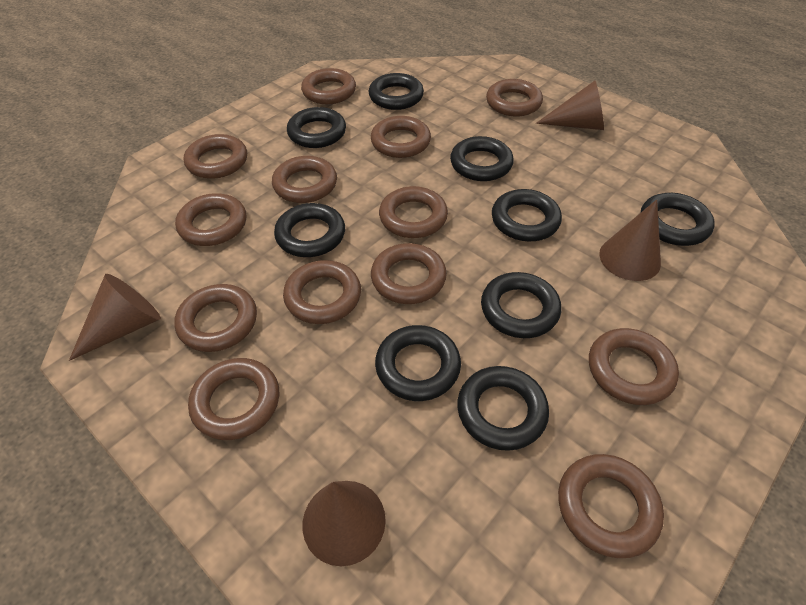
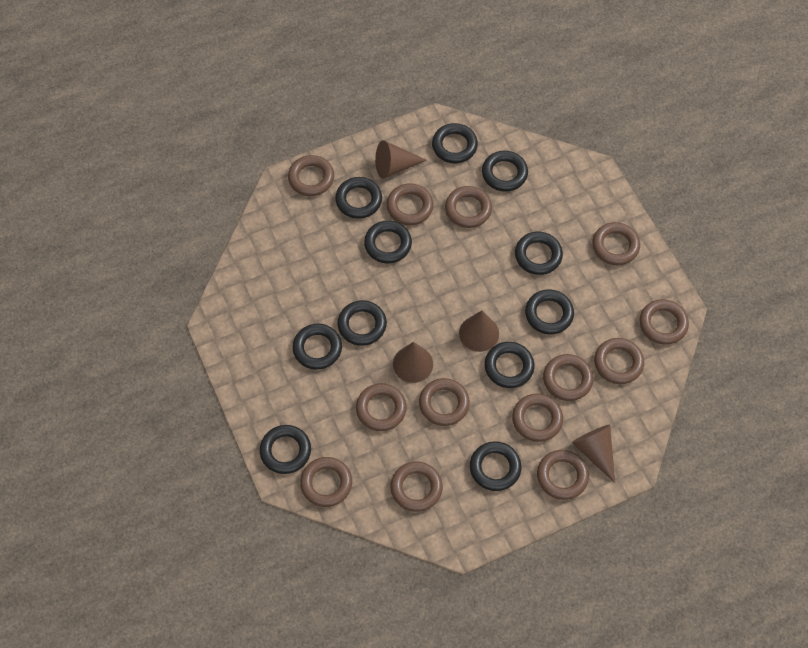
black ring: [274,203,345,257] [287,107,346,148] [369,73,424,110] [375,325,461,401] [450,136,514,181] [457,366,549,451] [481,272,561,338] [492,189,562,241] [641,193,715,246] = 9 -> [260,425,311,474] [292,324,342,370] [335,177,382,219] [337,300,387,346] [364,220,412,264] [432,123,478,163] [470,441,522,491] [482,151,528,192] [485,342,535,388] [515,232,563,275] [525,289,574,335] = 11

